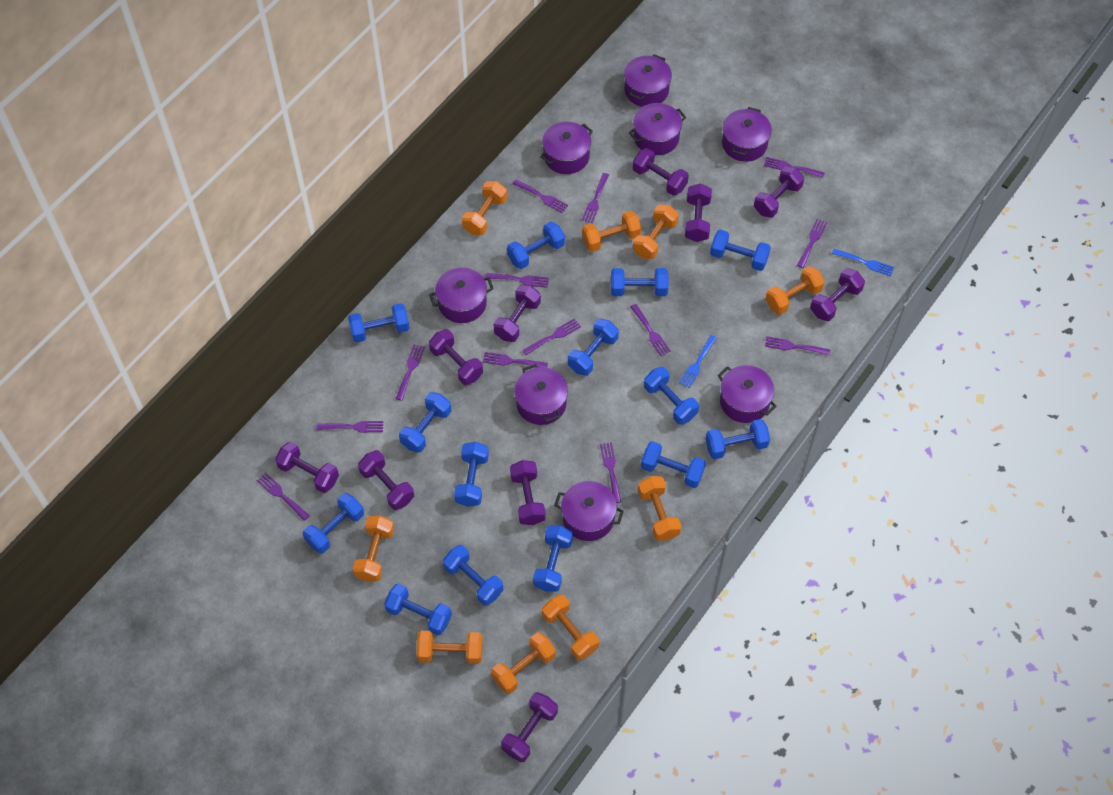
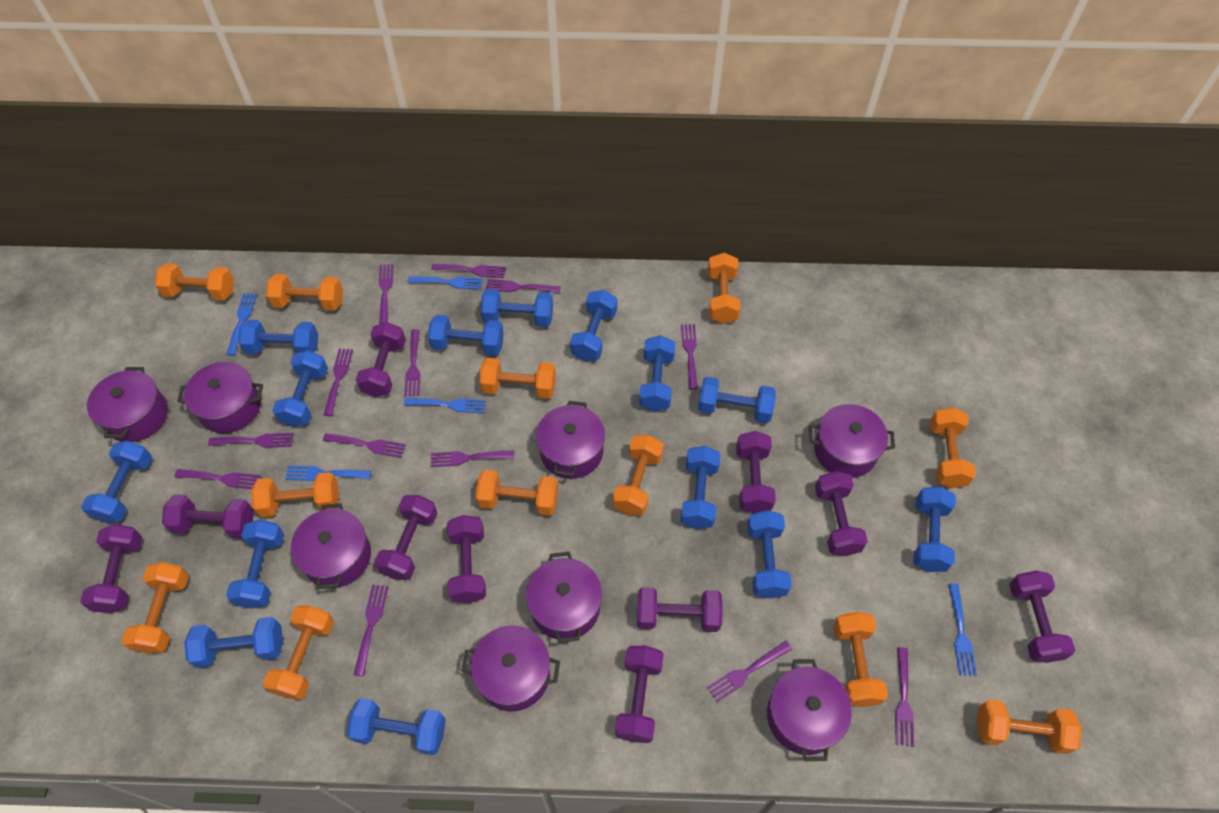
blue fork: [679,335,717,388] [832,249,894,276] = 2 -> [226,293,257,356] [285,466,371,481] [404,398,486,413] [408,276,483,290] [948,583,977,676] = 5
orange dumbbell: [353,516,394,582] [417,631,483,664] [462,181,507,235] [491,632,556,694] [542,595,599,660] [582,211,641,252] [633,204,679,259] [638,476,681,541] [766,266,825,315] = 9 -> [122,562,189,654] [155,263,234,301] [251,472,339,517] [263,605,334,700] [266,274,343,311] [476,470,558,516] [479,358,556,399] [613,435,664,515] [708,253,741,324] [834,612,888,707] [929,407,976,488] [977,700,1082,754] = 12

